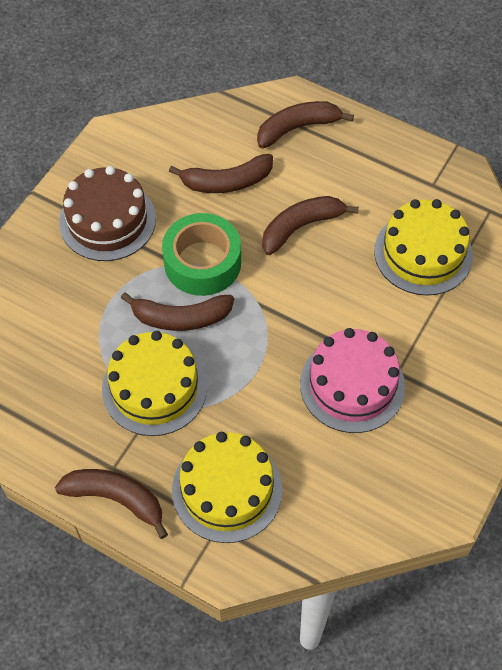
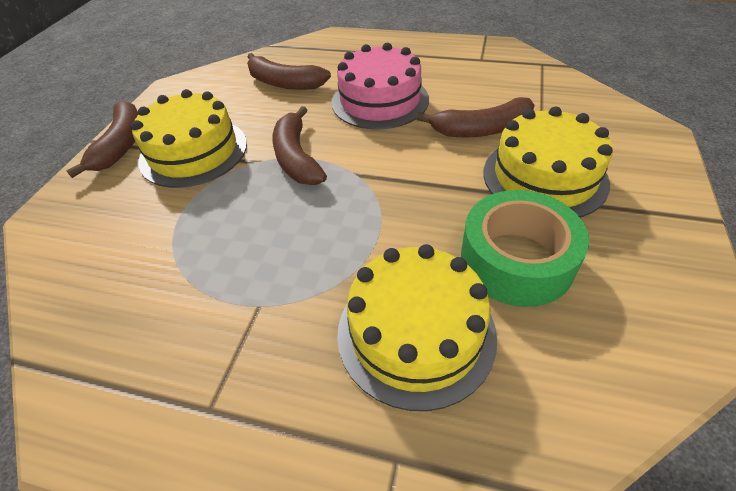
brown banana: [55,469,168,539] [121,292,234,331] [169,154,273,193] [257,101,354,148] [262,196,359,255] = 5 -> [66,101,139,178] [247,53,331,90] [272,106,327,185] [416,97,535,138] = 4
brown cake: [59,166,156,261] = 1 -> none = 0

